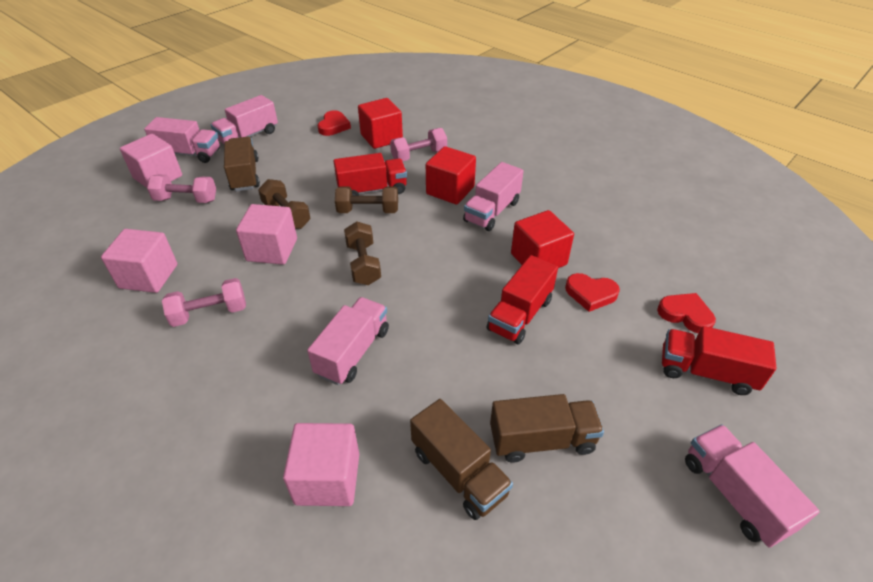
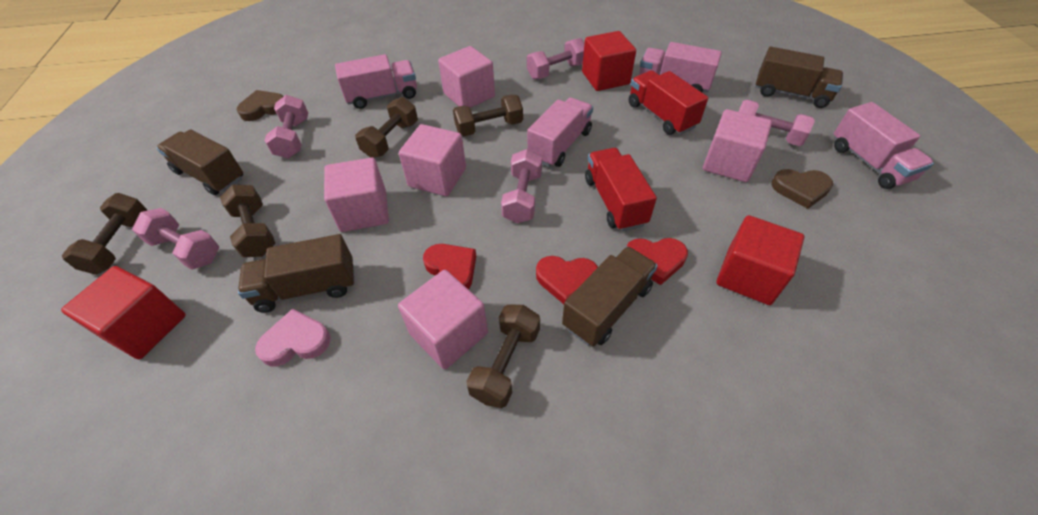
brown dumbbell: [258,179,310,229] [335,186,398,213] [344,221,381,285] = 3 -> [62,193,147,275] [220,185,275,257] [355,97,418,158] [453,94,523,136] [466,305,540,408] = 5
brown heart: none = 0 -> [237,90,284,121] [771,169,833,209] = 2
brown truck: [224,137,260,191] [410,399,513,520] [490,394,604,463] = 3 -> [156,129,243,195] [238,234,354,313] [562,246,658,347] [755,47,843,108] = 4
pink cube: [101,229,177,293] [120,134,182,188] [236,204,297,265] [283,423,359,506] = 4 -> [324,157,389,232] [398,270,488,369] [399,124,466,196] [438,46,495,108] [703,109,772,182] = 5
pink dumbbell: [147,175,216,203] [162,278,246,327] [390,128,447,161] = 3 -> [132,208,219,270] [265,95,308,158] [501,149,542,223] [527,38,584,79] [738,99,815,146] = 5
pink heart: none = 0 -> [255,309,331,367] = 1
pink truck: [144,117,220,163] [211,95,278,144] [307,297,389,385] [463,162,524,231] [685,424,820,547] = 5 -> [335,54,417,109] [527,97,593,167] [639,42,722,92] [833,102,934,189] = 4
red truck: [334,153,407,196] [487,255,558,344] [662,326,776,395] = 3 -> [585,148,657,231] [629,70,708,135] = 2

